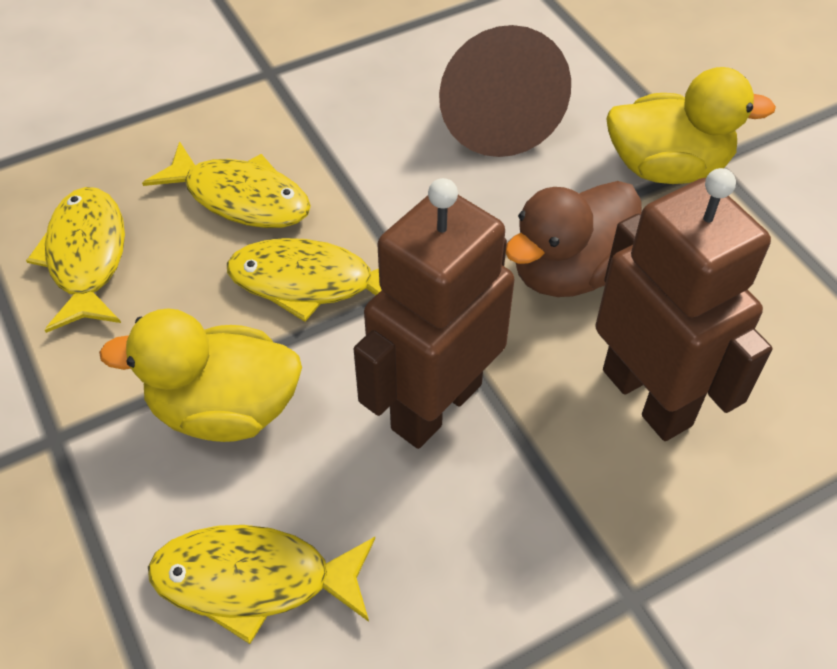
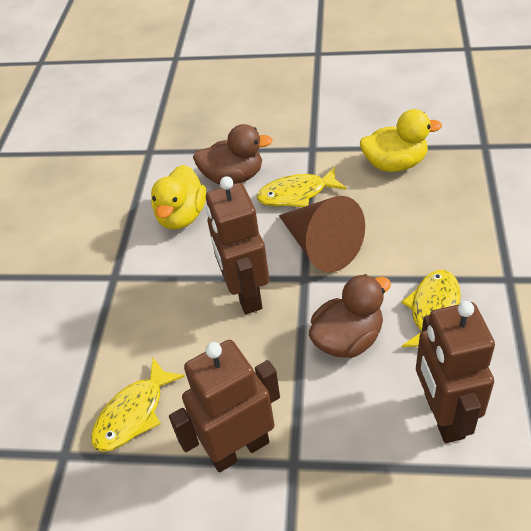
brown duck: [506,181,642,297] = 1 -> [193,124,273,184] [309,274,391,358] = 2
brown robot: [354,178,514,449] [595,168,772,441] = 2 -> [169,340,280,472] [206,176,269,314] [416,301,495,443] = 3
yellow fish: [26,187,125,333] [142,141,311,228] [148,525,375,644] [227,238,382,322] = 4 -> [91,358,185,452] [257,167,347,207] [401,270,461,347] = 3

